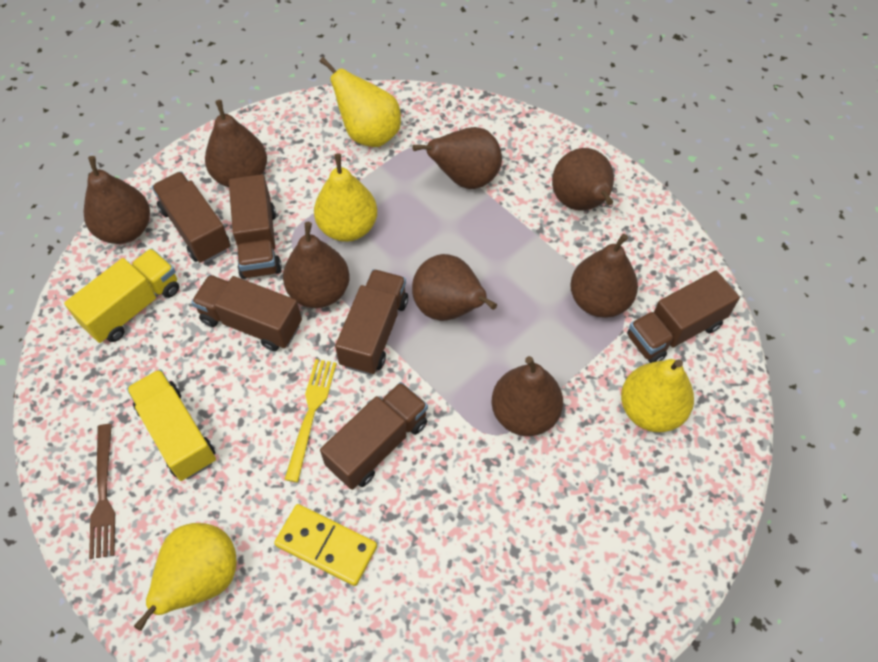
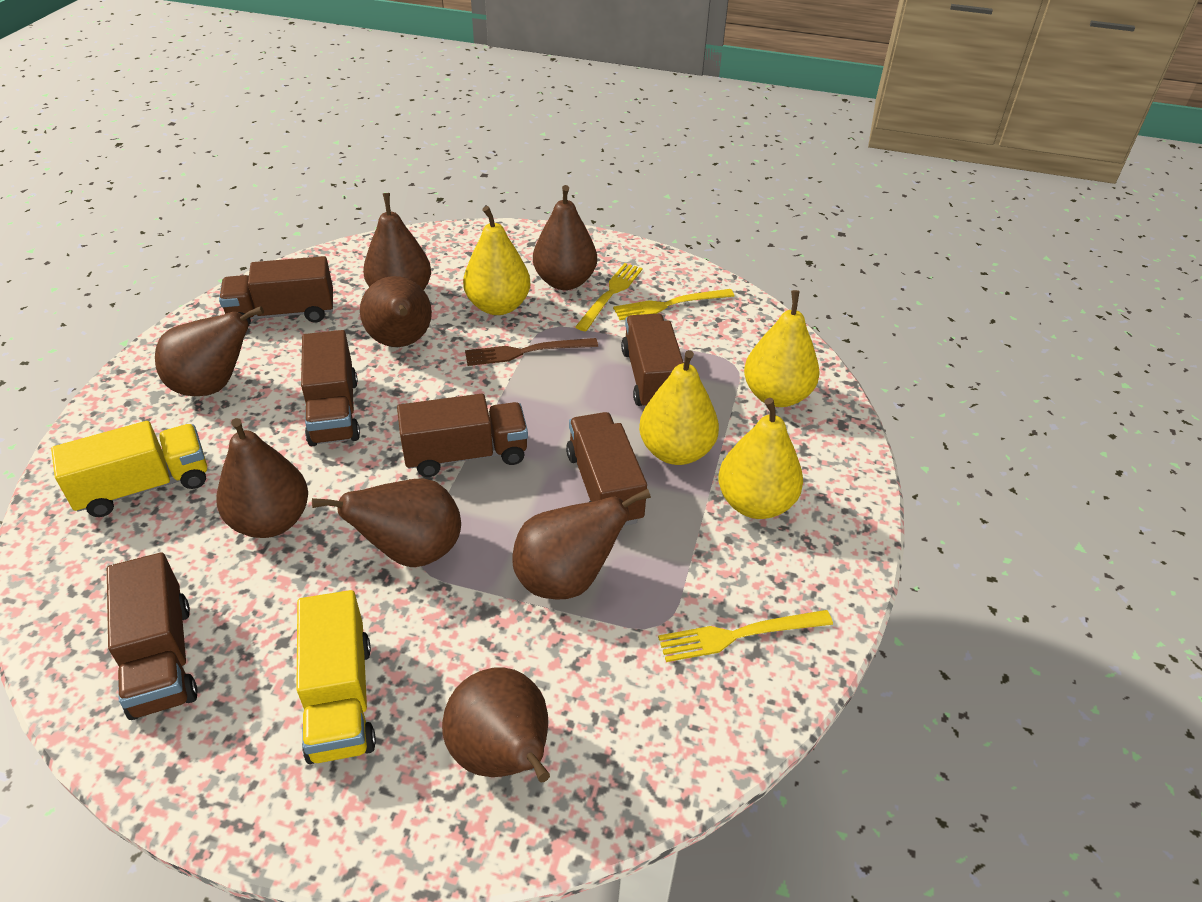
yellow domino: [274,504,377,586] = 1 -> none = 0
yellow fork: [284,359,337,482] = 1 -> [575,263,643,331] [613,289,734,320] [658,610,833,662] = 3

